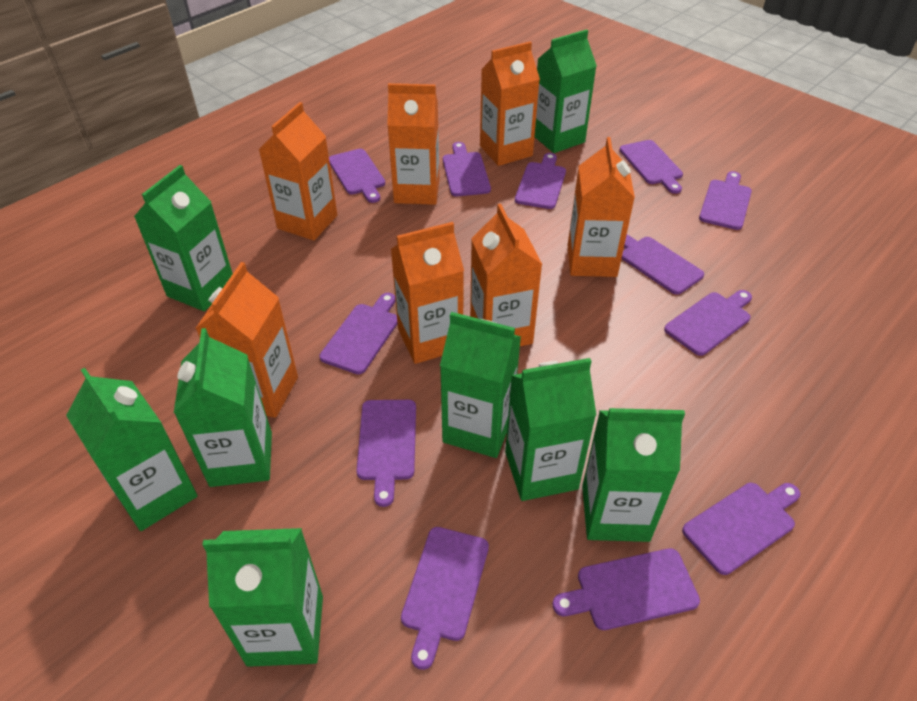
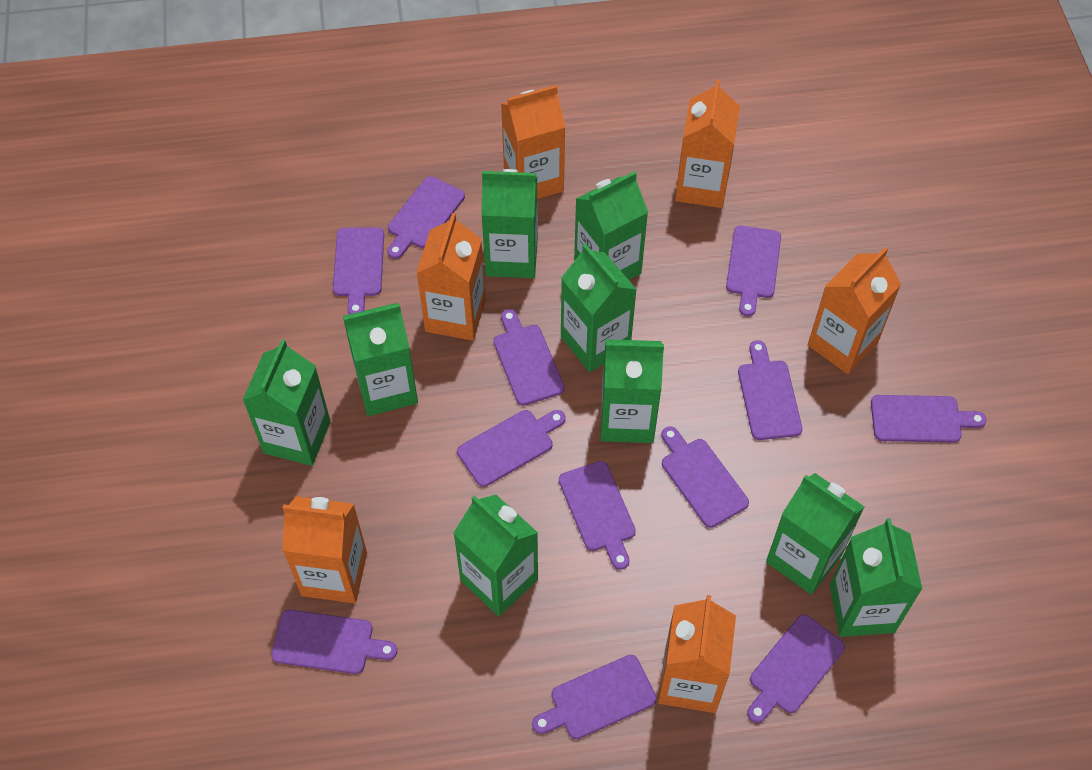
green carton: [66,368,197,531] [134,165,233,311] [174,328,272,487] [202,528,323,667] [440,312,521,458] [505,358,596,501] [535,29,597,153] [582,408,685,542] = 8 -> [243,339,331,466] [343,303,418,416] [453,495,538,616] [481,169,538,278] [561,243,637,372] [574,171,648,280] [601,339,664,443] [766,473,864,594] [830,518,923,637] = 9
orange carton: [195,262,298,418] [259,102,337,240] [387,83,439,205] [391,222,464,364] [470,204,542,346] [480,41,540,166] [568,137,635,277] = 7 -> [282,496,367,603] [417,213,485,341] [501,85,565,199] [658,595,736,713] [675,79,740,208] [808,247,901,374] = 6

